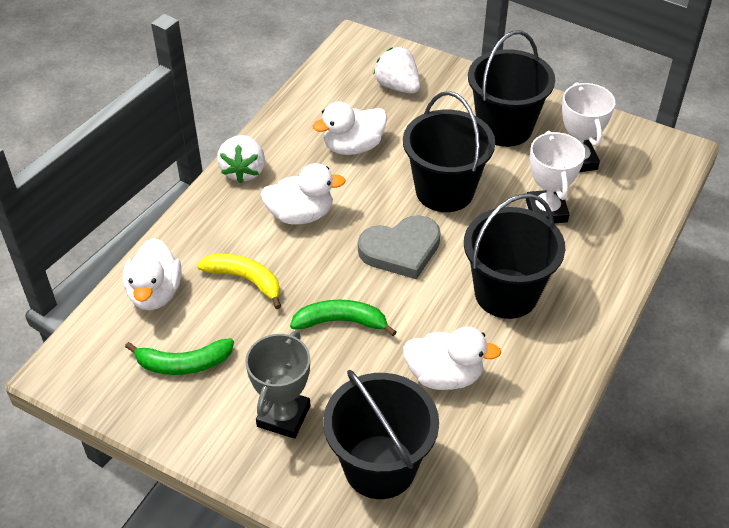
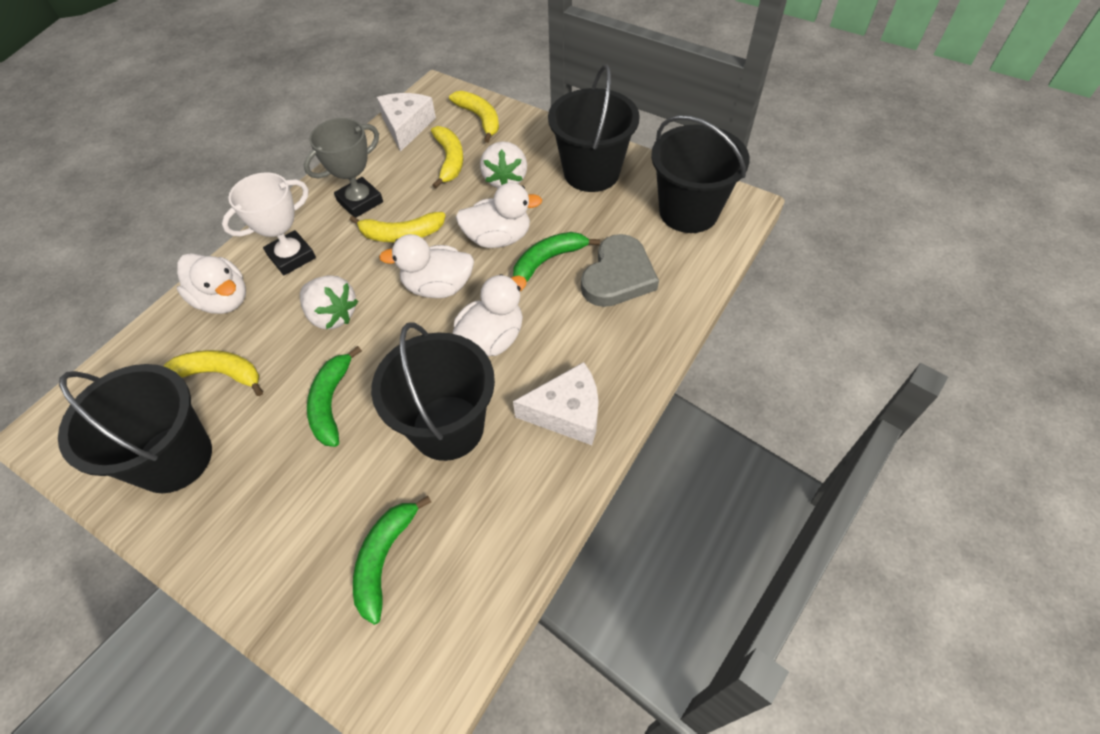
green banana: [125,338,234,375] [290,300,397,336] = 2 -> [307,346,362,447] [353,496,431,625] [513,232,600,283] = 3
white cheese: none = 0 -> [377,93,436,152] [513,362,599,445] = 2
white trophy: [526,131,585,223] [562,82,615,172] = 2 -> [222,172,316,275] = 1
yellow banana: [197,253,281,309] = 1 -> [163,350,263,396] [350,212,446,242] [431,126,463,188] [449,91,499,143] = 4

